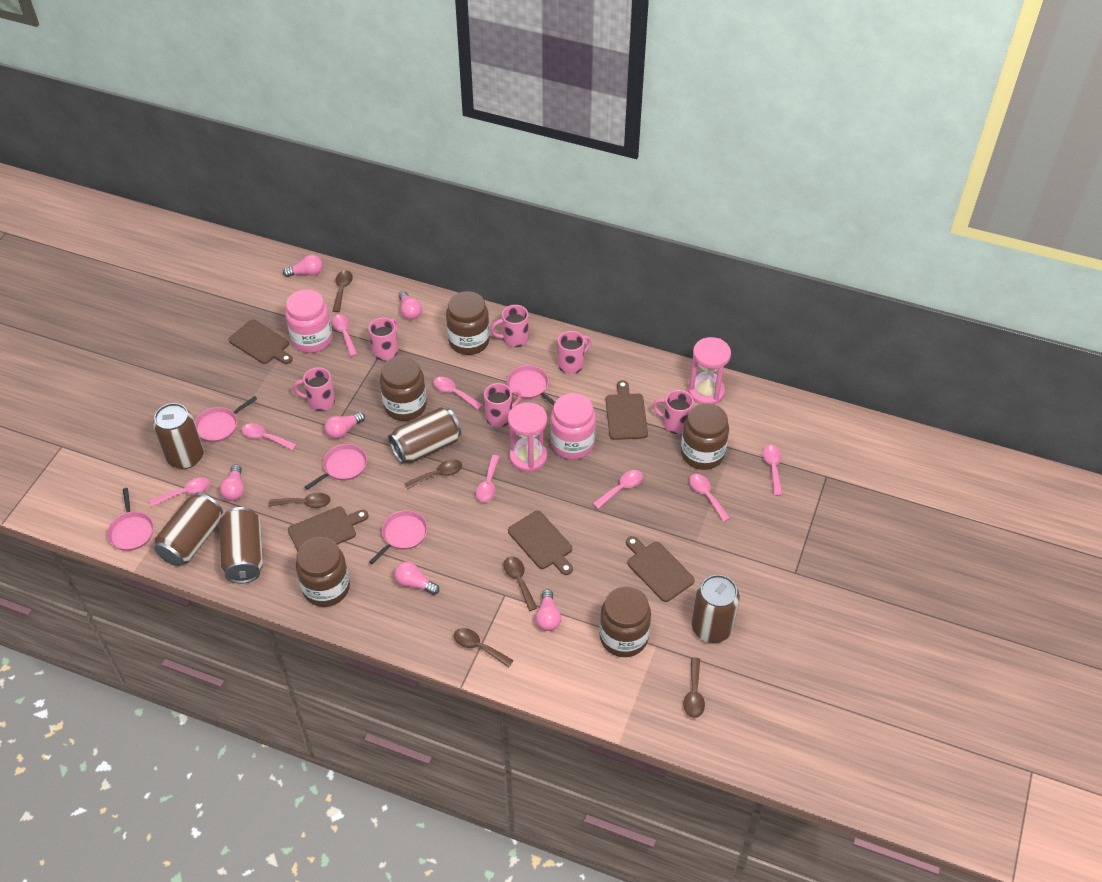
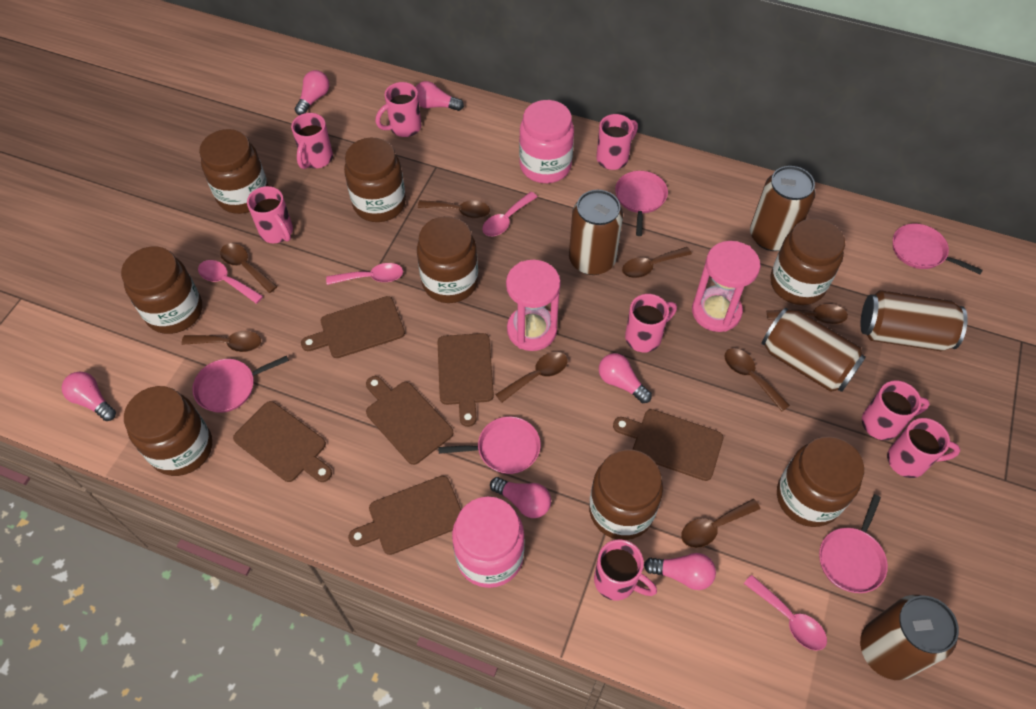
brown cutting board: [228,320,293,364] [288,507,368,552] [508,511,573,575] [606,380,648,440] [626,536,695,602] = 5 -> [233,401,332,482] [301,296,405,358] [348,476,461,555] [366,376,453,465] [438,333,494,427] [613,409,723,481] = 6
brown jar: [296,537,350,607] [380,356,427,421] [446,291,490,355] [599,586,651,657] [681,403,729,470] = 5 -> [121,247,202,334] [124,386,212,476] [199,129,269,214] [344,138,406,222] [417,216,478,303] [589,449,663,540] [770,218,845,305] [777,436,864,527] = 8
brown spoon: [269,493,331,508] [333,270,353,312] [404,459,462,489] [454,628,514,667] [503,556,537,611] [683,657,705,718] = 6 -> [182,331,261,352] [220,243,278,293] [418,200,490,219] [495,352,567,403] [622,247,692,278] [681,499,761,548] [724,348,790,412] [767,304,848,325] = 8
pink mug: [293,367,335,411] [369,317,398,361] [484,383,522,427] [490,305,529,347] [558,331,591,374] [653,390,694,434] = 6 -> [247,186,293,243] [291,113,333,169] [376,82,421,137] [594,540,657,600] [596,114,638,170] [625,294,677,352] [862,381,930,440] [887,418,960,478] = 8
pink spoon: [149,478,210,507] [242,423,297,450] [332,315,358,357] [433,377,482,410] [476,455,500,502] [593,470,643,509] [689,474,730,522] [763,445,782,496] = 8 -> [198,260,263,304] [326,263,403,285] [482,192,537,236] [744,575,827,651] = 4

